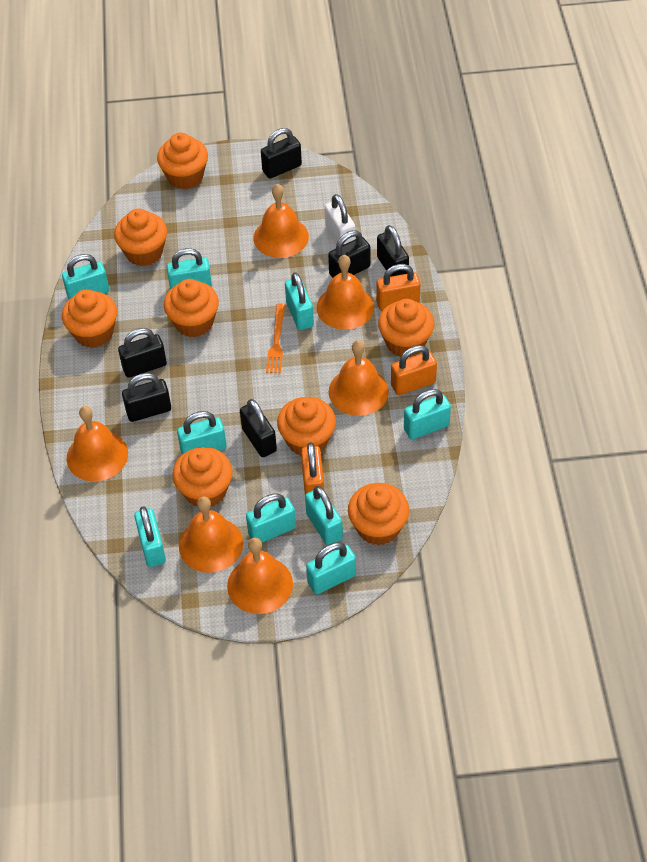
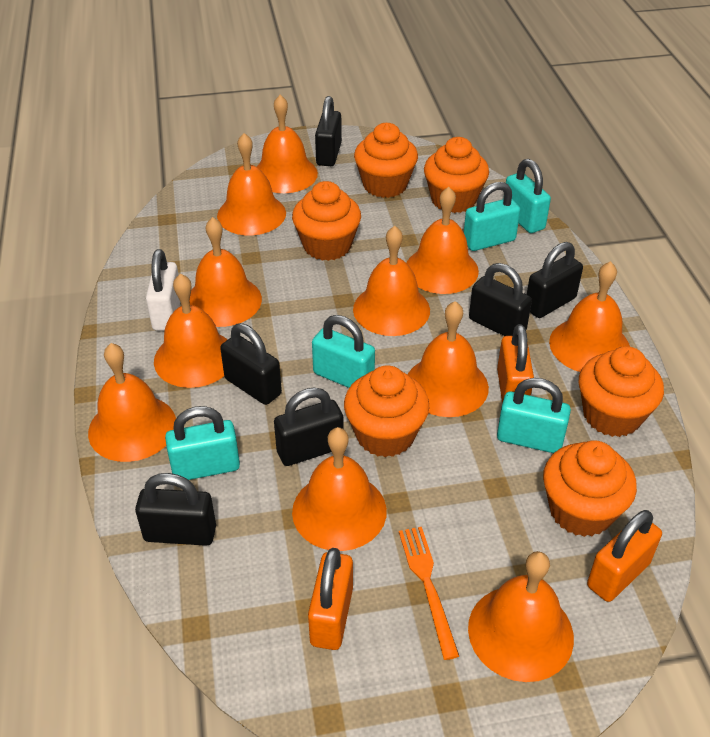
orange bell: [67,406,128,482] [179,496,243,573] [227,537,293,614] [254,184,309,258] [317,255,374,330] [329,340,389,416] = 6 -> [88,343,176,462] [154,274,227,388] [190,217,262,327] [217,133,286,235] [256,95,318,193] [292,427,387,551] [353,226,430,336] [406,187,479,294] [408,301,489,417] [468,551,574,682] [549,261,630,372] = 11
orange cupcake: [62,289,117,348] [114,209,167,266] [157,133,208,189] [164,279,219,337] [172,447,233,507] [277,397,336,456] [348,483,409,546] [378,299,434,357] = 8 -> [292,181,361,261] [344,366,429,457] [354,123,418,198] [424,137,489,213] [543,440,637,537] [579,346,664,437] = 6
turquoise padlock: [62,254,109,299] [134,506,166,567] [167,248,212,289] [177,411,227,455] [246,493,296,543] [285,272,314,330] [305,486,343,545] [306,542,356,594] [404,389,451,439] = 9 -> [165,406,240,480] [312,315,375,388] [464,182,520,251] [497,378,571,453] [506,159,551,233] = 5

